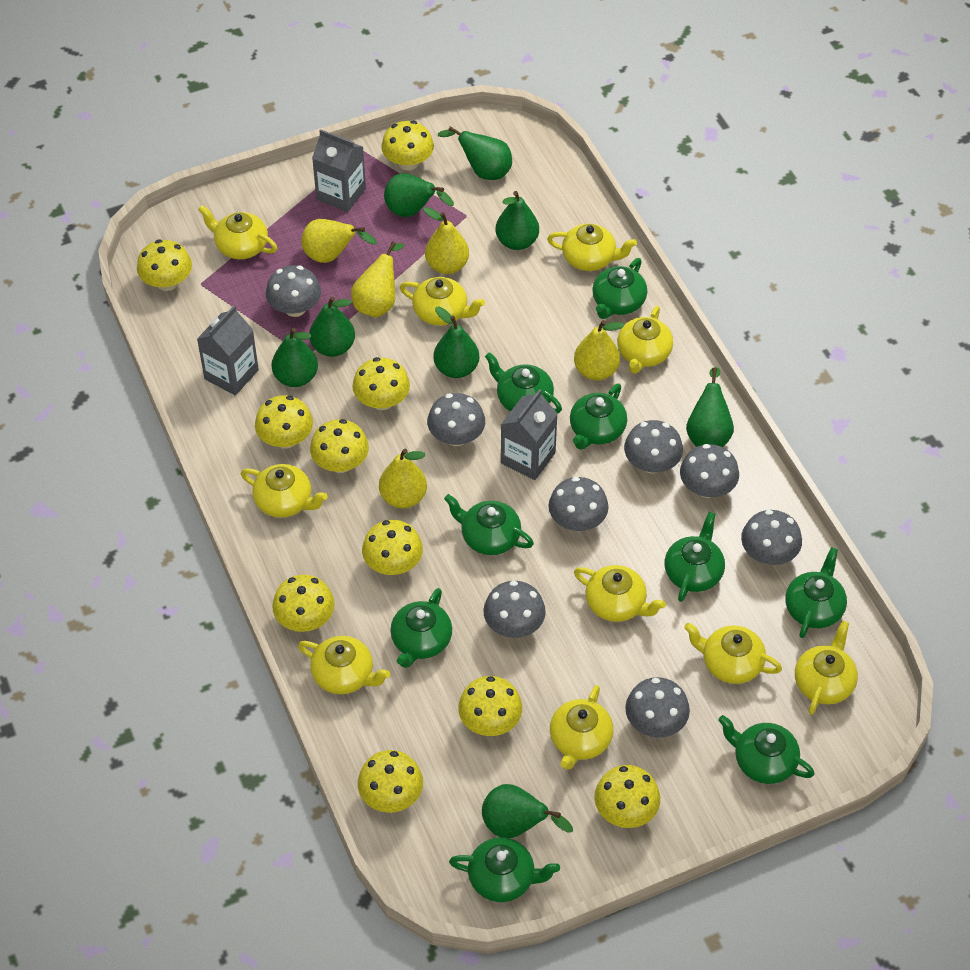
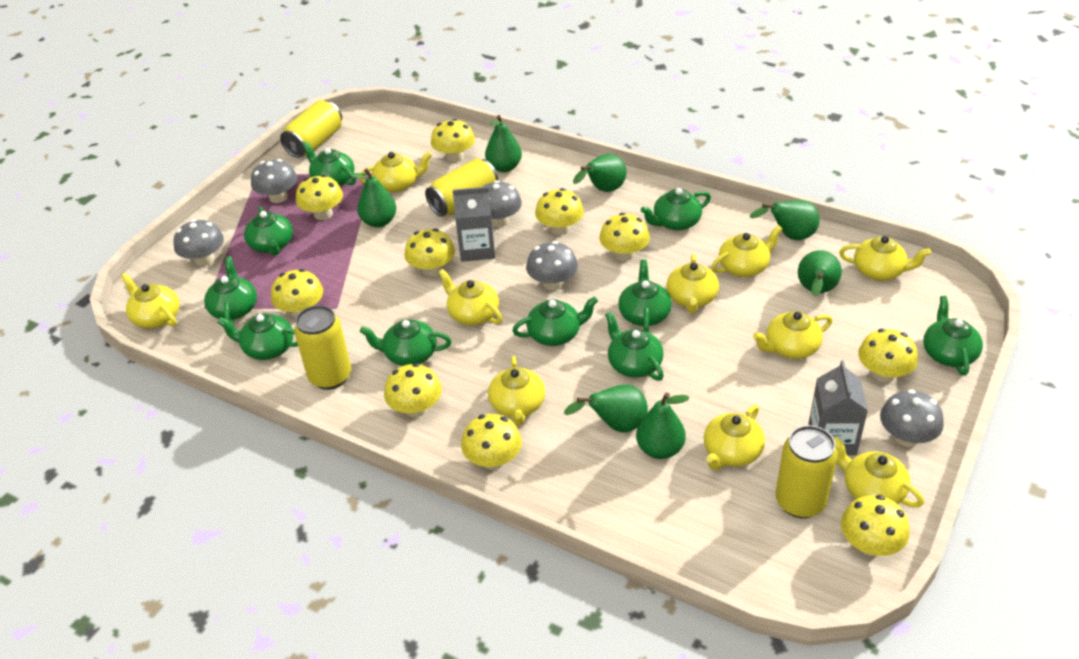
green pear: [271,328,318,387] [309,297,355,357] [384,173,454,217] [433,307,479,378] [438,127,512,180] [482,784,573,838] [495,191,539,250] [686,367,734,447] = 8 -> [350,168,396,227] [485,115,522,172] [564,384,648,432] [573,154,626,192] [636,392,690,459] [750,200,819,240] [798,250,842,297] = 7
green teapot: [390,588,452,668] [444,494,534,555] [449,837,560,902] [485,352,562,413] [570,383,627,450] [592,258,647,319] [665,512,725,602] [718,715,814,784] [785,547,847,638] = 9 -> [204,256,257,325] [217,314,298,360] [244,206,293,256] [302,142,356,186] [360,319,451,366] [512,296,598,346] [605,312,664,381] [618,260,672,332] [641,188,711,230] [923,296,983,376] = 10
grey carton: [197,305,259,395] [312,129,366,212] [501,389,558,480] = 3 -> [453,186,495,262] [808,360,868,455] = 2
grey mushroom: [266,265,321,317] [427,393,485,446] [483,581,546,638] [548,477,609,531] [624,420,683,474] [625,677,690,738] [680,444,739,498] [741,510,802,565] = 8 -> [174,219,224,266] [251,159,297,203] [482,180,522,227] [526,241,578,290] [880,389,944,447] = 5
yellow can: none = 0 -> [280,100,342,158] [294,305,351,390] [425,159,498,217] [776,425,838,518] = 4
yellow pear: [301,219,377,263] [351,241,404,317] [379,449,427,509] [423,207,469,274] [574,320,624,380] = 5 -> none = 0

